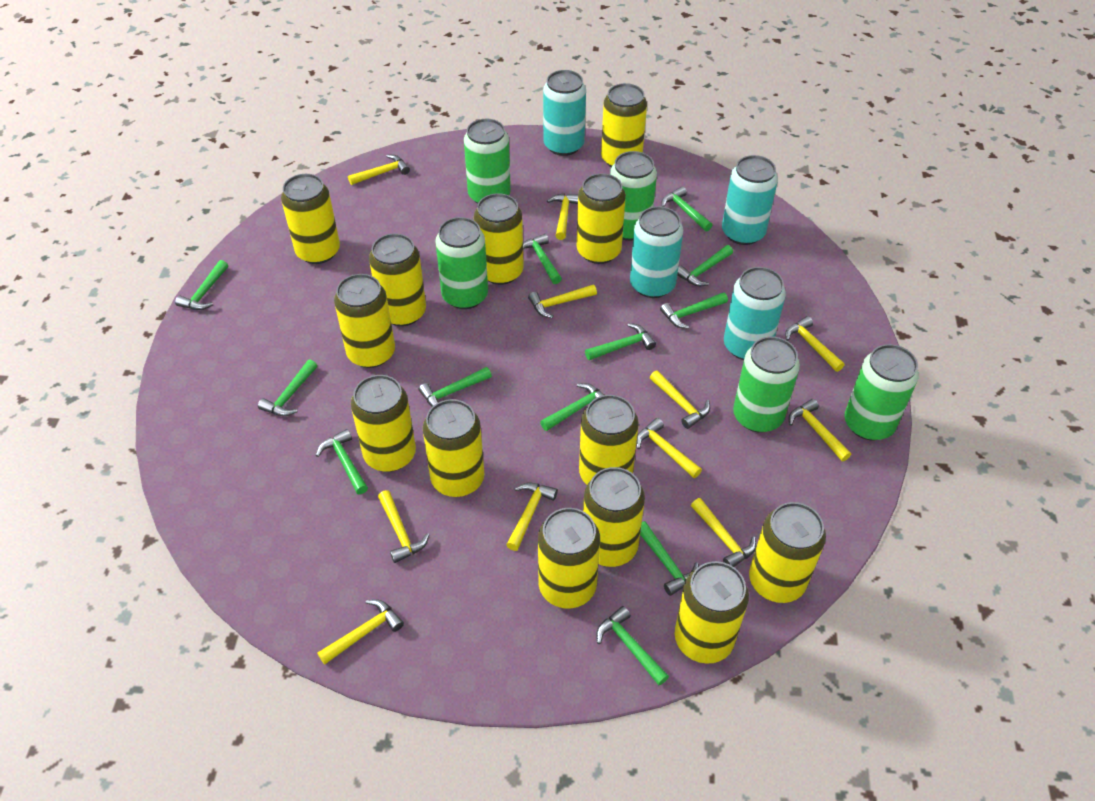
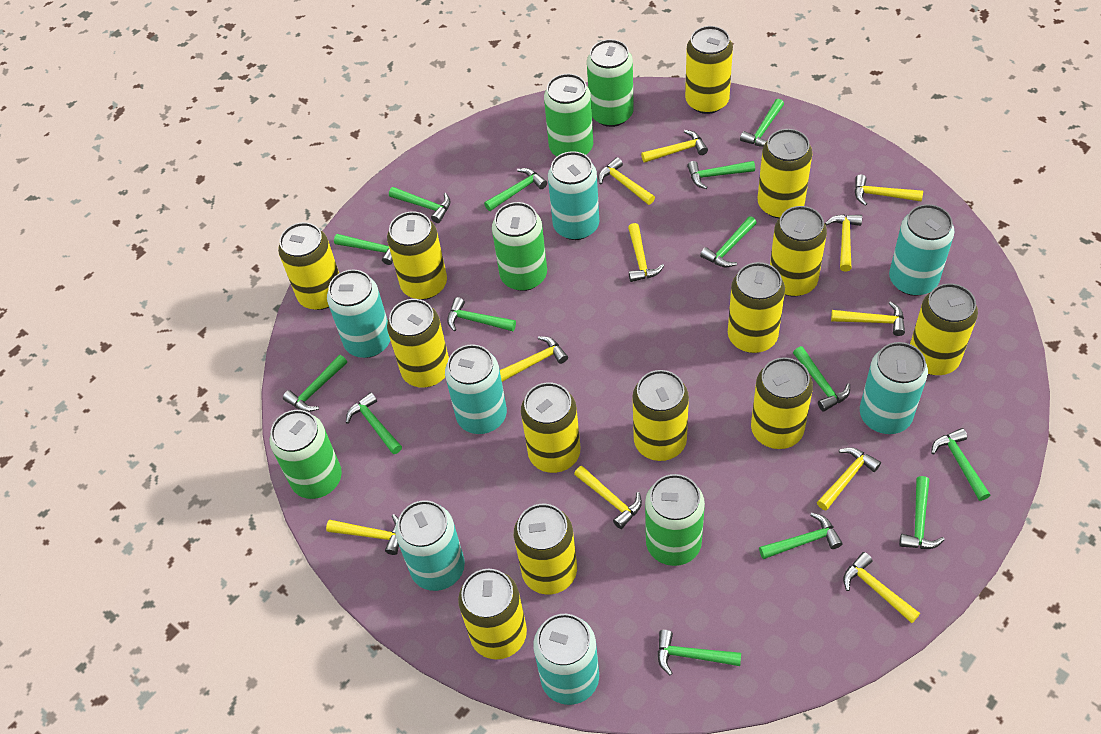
green hammer: [175,260,228,310] [258,360,317,416] [316,429,368,494] [419,367,492,406] [523,234,562,284] [540,383,604,431] [585,323,656,360] [596,606,669,685] [640,521,699,596] [660,292,728,329] [662,186,712,232] [677,245,733,286] = 12 -> [283,355,347,412] [334,234,393,265] [346,392,402,454] [389,187,451,223] [447,297,516,331] [484,168,547,211] [658,630,741,675] [687,161,755,189] [700,216,757,267] [740,99,784,147] [759,512,843,559] [793,346,850,412] [899,476,945,549] [931,428,990,501] = 14
turquoise can: [543,70,586,156] [630,206,683,298] [722,155,778,245] [724,267,786,360] = 4 -> [327,269,390,358] [395,500,465,591] [445,344,507,434] [533,614,599,705] [548,151,599,240] [860,342,928,434] [889,204,954,296] = 7

